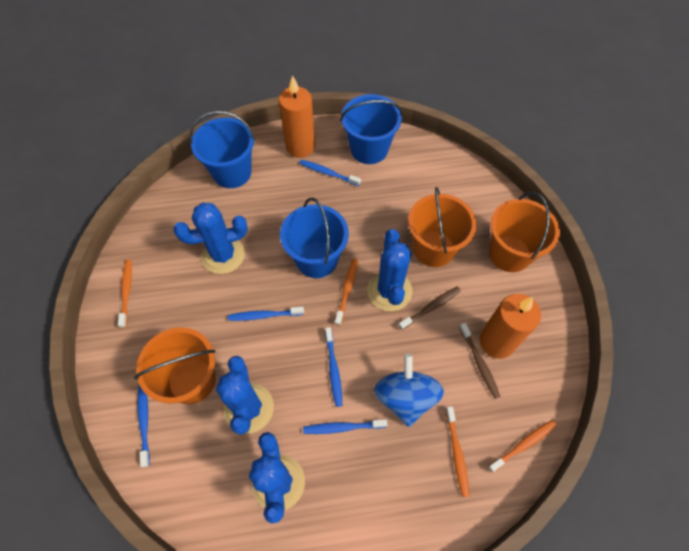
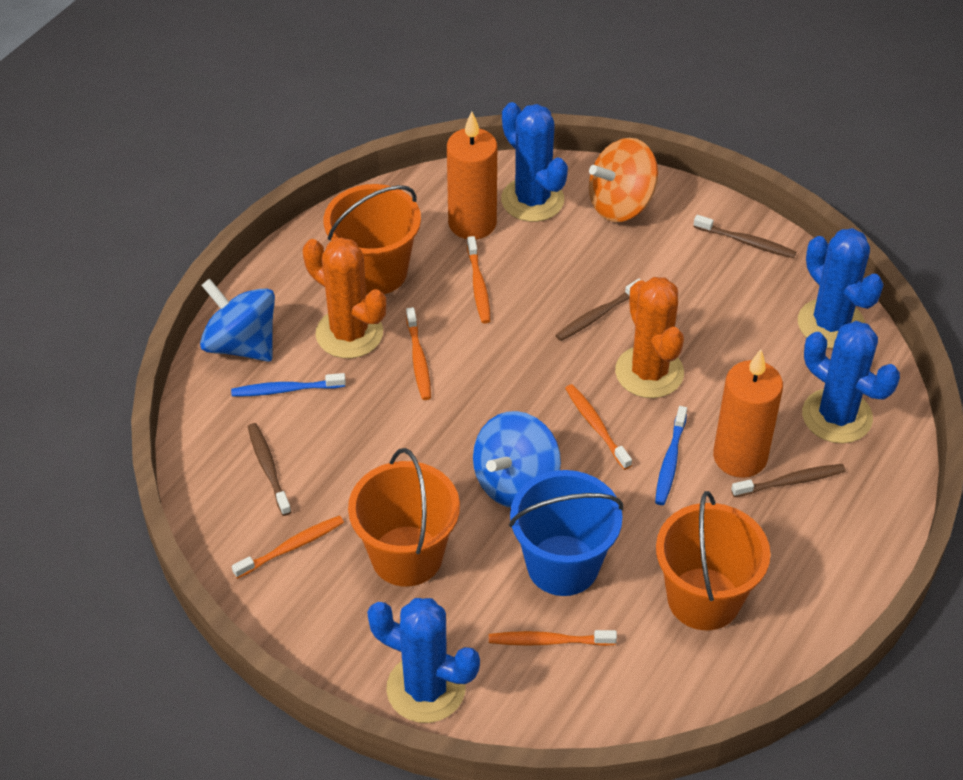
blue bucket: [189,111,255,188] [280,197,349,278] [340,94,403,164] = 3 -> [509,470,623,596] = 1
blue spinning top: [374,354,444,427] = 1 -> [200,279,275,362] [473,411,561,508] = 2
blue toothbrush: [138,385,150,467] [228,307,304,321] [299,160,361,186] [303,419,388,434] [325,327,342,407] = 5 -> [231,373,346,397] [655,406,687,505] = 2
brown toothbrush: [398,287,461,330] [459,323,501,399] = 2 -> [248,423,291,516] [555,279,641,341] [694,215,796,258] [731,464,846,497] = 4
orange cactus: none = 0 -> [303,238,386,358] [615,277,684,398] = 2
orange spinning top: none = 0 -> [589,138,658,222] = 1
orange toothbrush: [118,260,132,328] [335,259,358,326] [445,406,470,497] [487,420,557,472] = 4 -> [232,515,344,579] [406,307,431,400] [467,236,490,323] [489,630,617,646] [565,384,632,470] = 5

